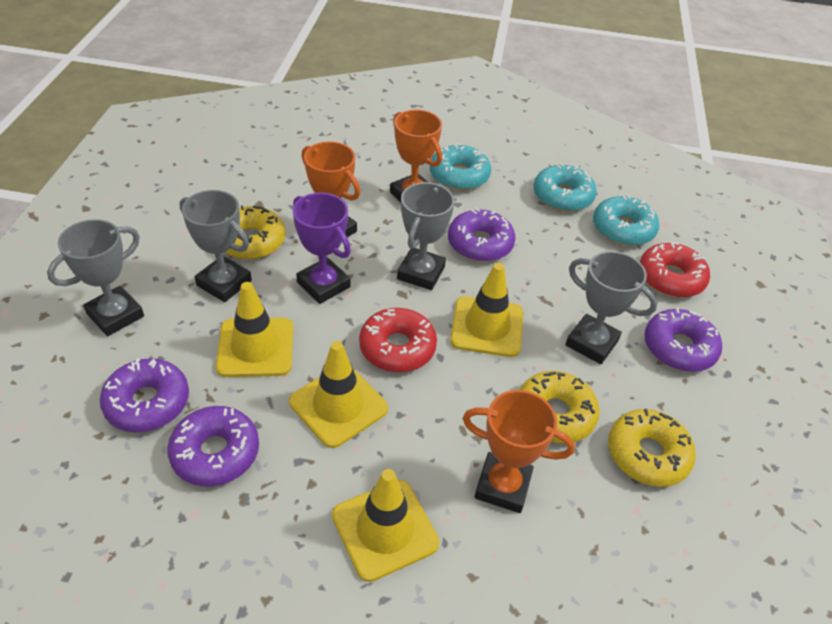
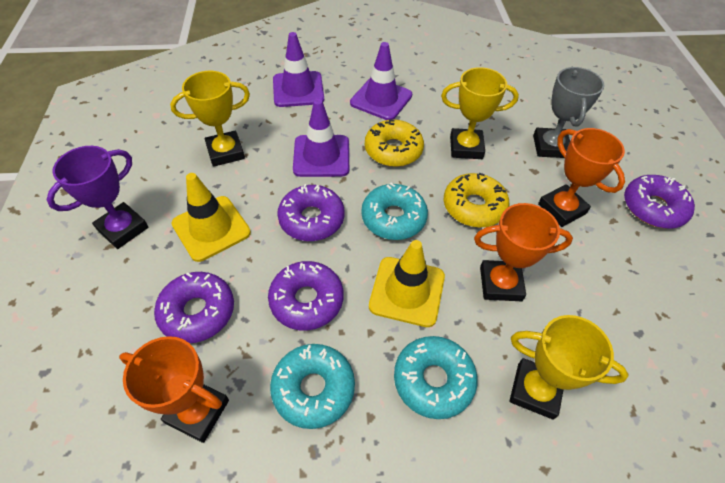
grey trophy: [47,219,144,336] [180,190,252,302] [397,182,454,290] [565,251,657,364] = 4 -> [533,67,605,158] = 1
purple traffic cone: none = 0 -> [273,32,324,107] [293,99,349,177] [350,42,412,120] = 3
red donut: [359,308,437,372] [640,242,710,297] = 2 -> none = 0
yellow donut: [225,205,286,259] [520,371,600,443] [608,409,696,487] = 3 -> [365,120,424,167] [444,173,509,227] = 2
yellow traffic cone: [216,282,293,377] [289,341,388,448] [332,469,439,582] [450,263,523,357] = 4 -> [172,173,251,262] [369,240,445,327] = 2
yellow trophy: none = 0 -> [170,71,250,167] [441,67,519,159] [509,315,629,420] = 3

